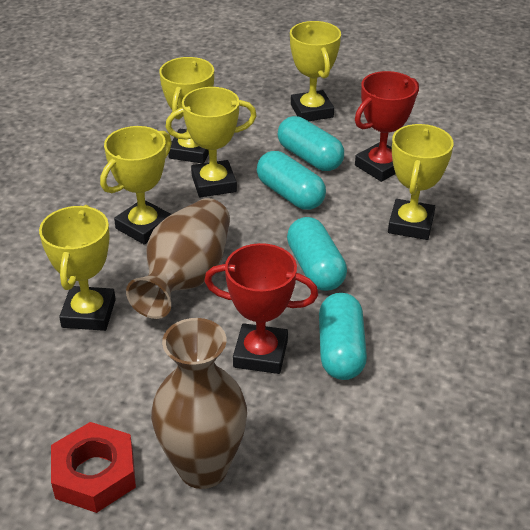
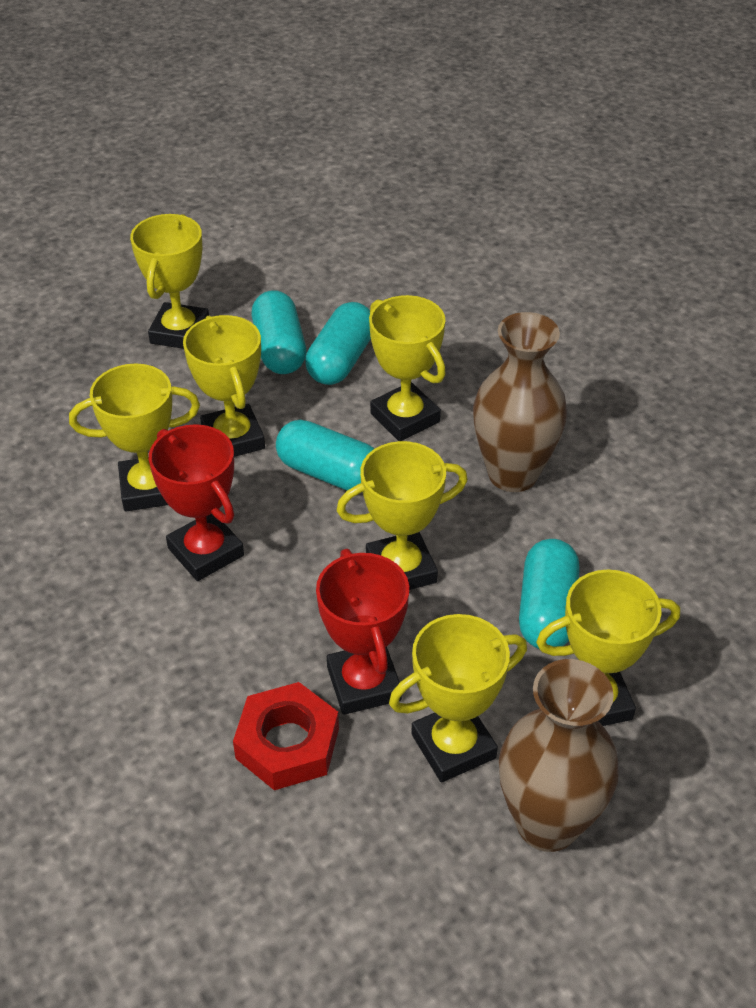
yellow trophy: [39,205,116,331] [100,126,172,245] [159,57,214,163] [166,87,257,197] [290,21,341,121] [388,124,454,240] = 6 -> [69,364,200,511] [130,214,209,349] [183,315,265,457] [336,441,468,590] [369,295,446,441] [389,614,527,783] [536,569,680,726] = 7

